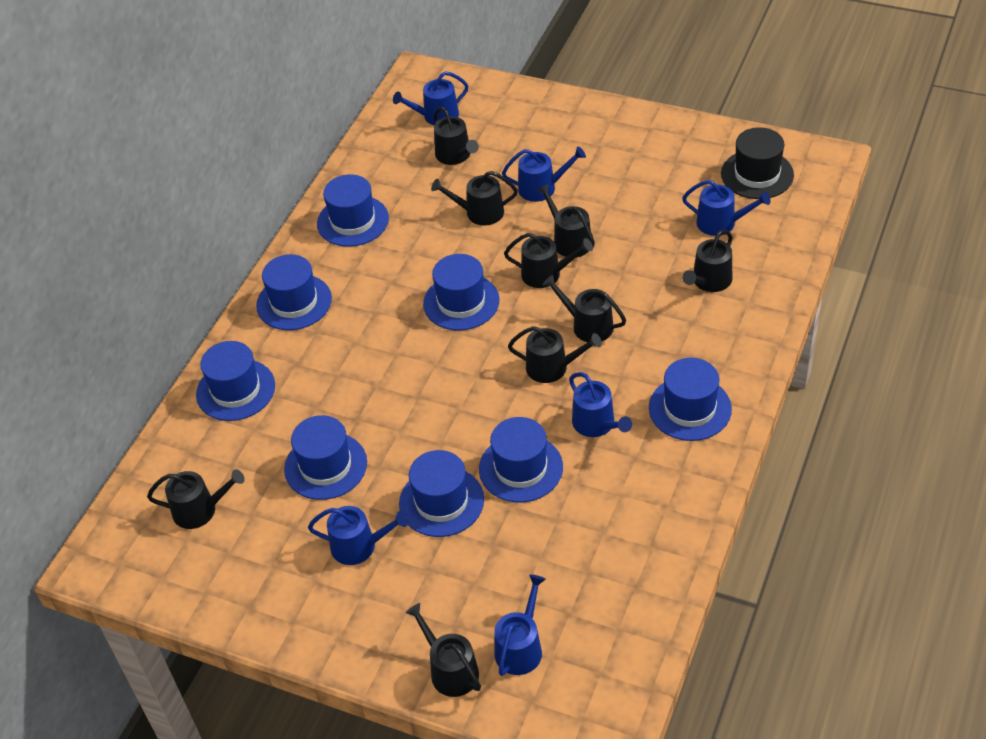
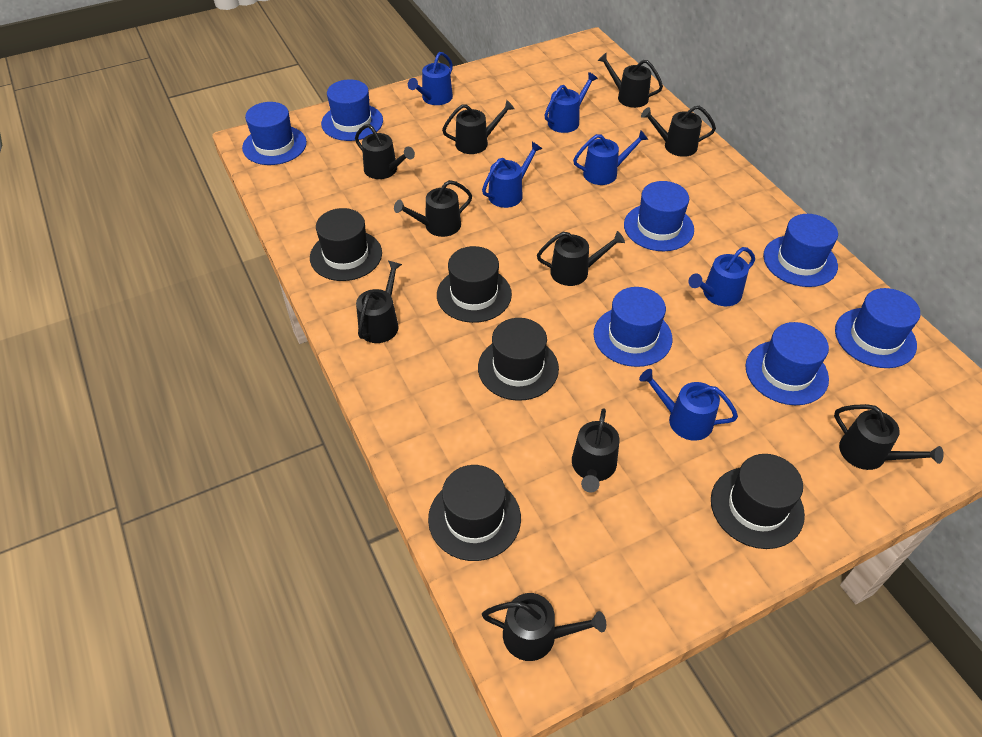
black hat: [721,127,794,199] = 1 -> [310,208,382,281] [428,465,521,561] [437,246,512,323] [478,318,559,400] [711,454,805,549] = 5
black watering can: [147,469,245,529] [405,603,481,697] [431,171,518,225] [434,107,479,165] [504,233,593,288] [508,326,602,383] [537,184,595,258] [543,275,626,342] [682,229,733,292] = 9 -> [355,124,415,179] [356,261,402,343] [394,180,472,237] [442,100,515,154] [482,593,606,661] [537,231,625,286] [572,408,619,492] [597,53,663,108] [641,106,716,157] [834,404,944,470] = 10
blue hat: [196,341,275,421] [256,254,332,330] [284,415,367,500] [317,174,389,247] [399,450,484,537] [423,254,500,330] [479,417,563,502] [649,358,732,441] = 8 -> [242,102,307,165] [321,79,383,141] [594,287,672,367] [624,181,694,251] [745,322,829,405] [763,214,838,287] [835,288,920,368] = 7

